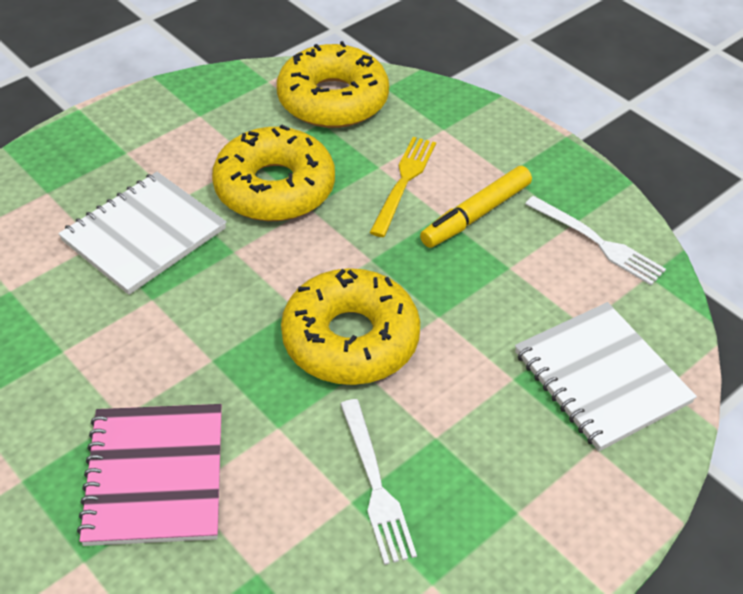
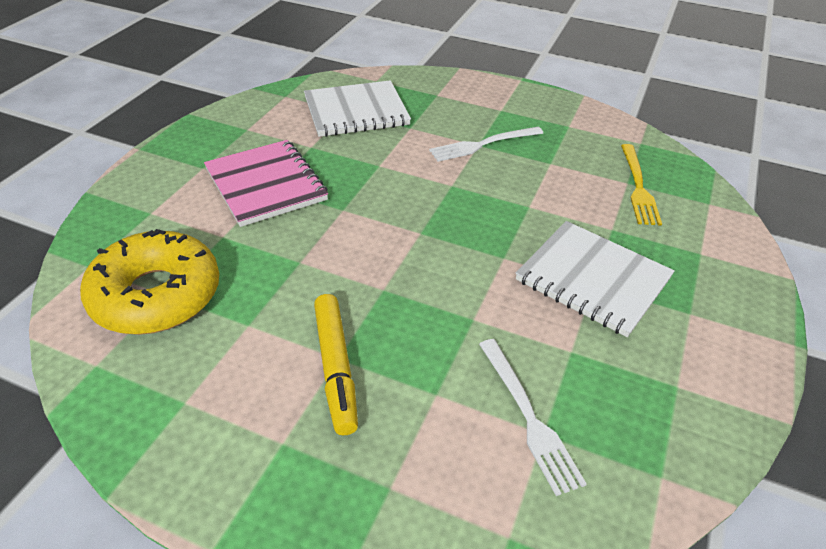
yellow donut: [212,125,335,221] [277,41,389,128] [281,268,420,385] = 3 -> [80,229,219,335] = 1

